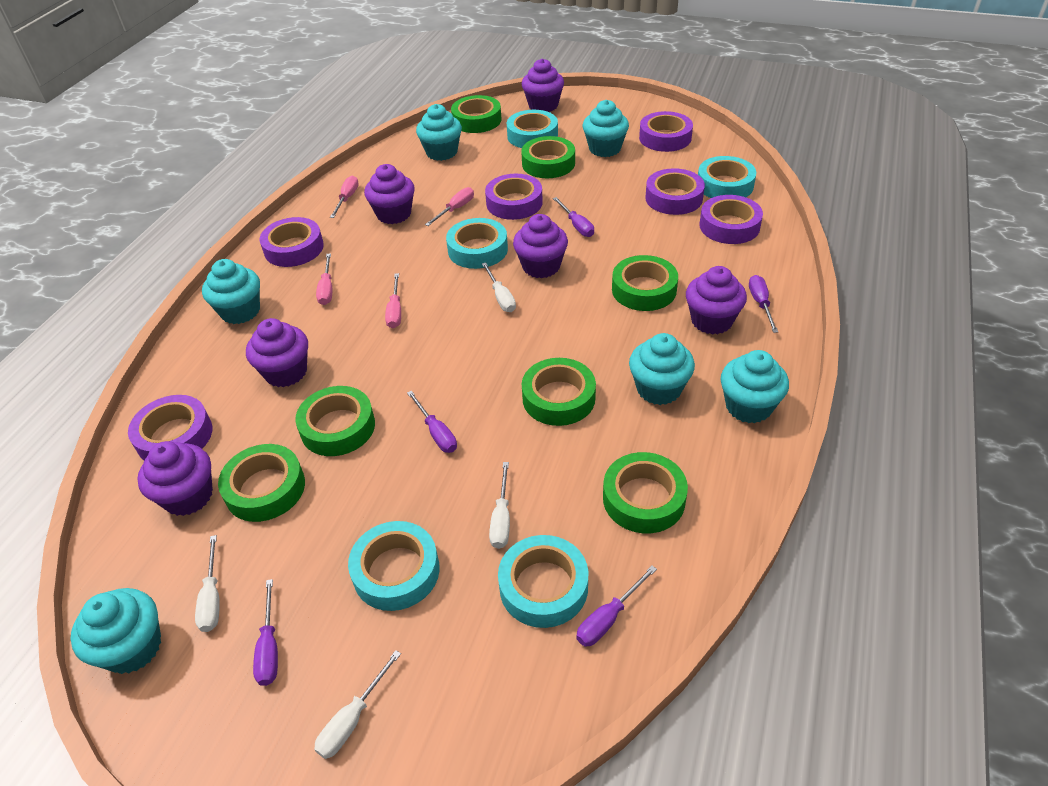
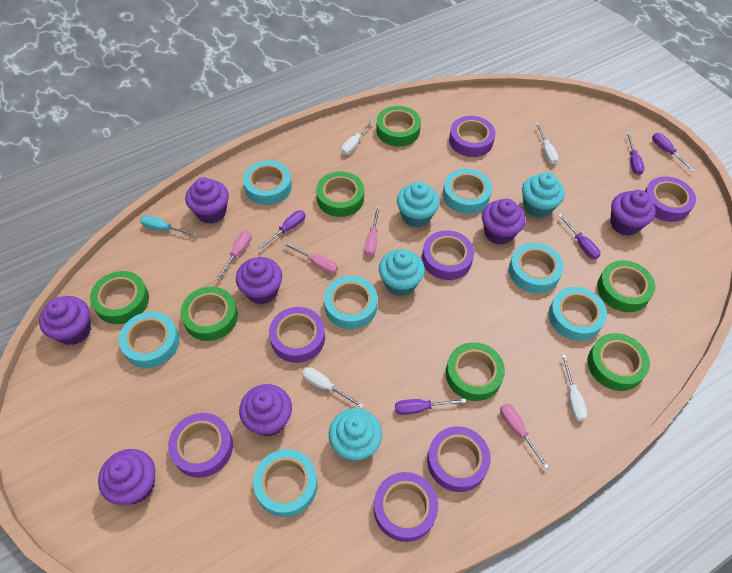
purple cupcake: [137,441,213,516] [246,318,308,387] [364,164,415,224] [513,214,568,278] [522,59,564,112] [686,266,747,335] = 6 -> [39,296,91,345] [98,449,155,505] [185,177,229,224] [236,257,282,304] [239,384,292,437] [482,199,526,245] [610,190,656,236] = 7
purple tape: [128,395,212,461] [259,217,324,267] [485,174,543,220] [639,111,693,152] [645,168,705,215] [699,195,763,244] = 6 -> [168,413,233,478] [269,307,325,363] [374,472,438,542] [422,230,474,280] [427,426,491,492] [449,116,495,157] [645,176,696,222] = 7
turquoise cupcake: [71,588,161,674] [202,259,260,324] [416,104,462,161] [583,100,629,157] [629,333,695,405] [721,350,789,423] = 6 -> [329,408,382,462] [379,249,425,296] [397,182,440,227] [522,172,565,218] = 4
turquoise screwdriver: none = 0 -> [140,215,198,236] = 1
turquoise tape: [348,521,440,611] [446,218,508,269] [498,535,588,628] [507,110,558,148] [698,156,756,198] = 5 -> [119,312,179,368] [243,160,292,205] [253,449,318,517] [324,276,378,329] [443,169,492,214] [509,243,564,293] [549,287,607,341] = 7

